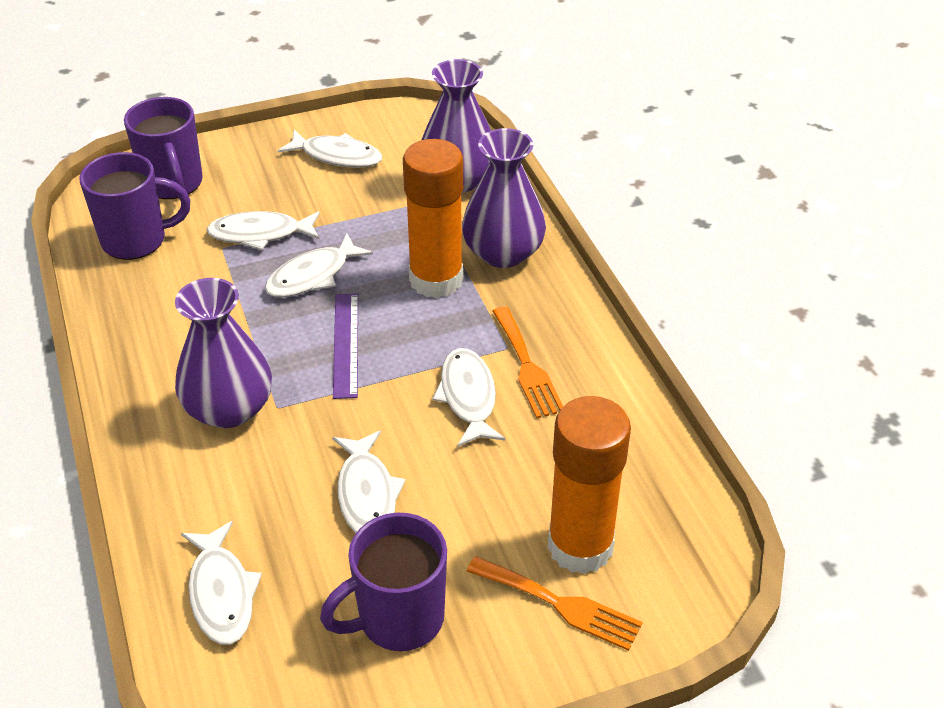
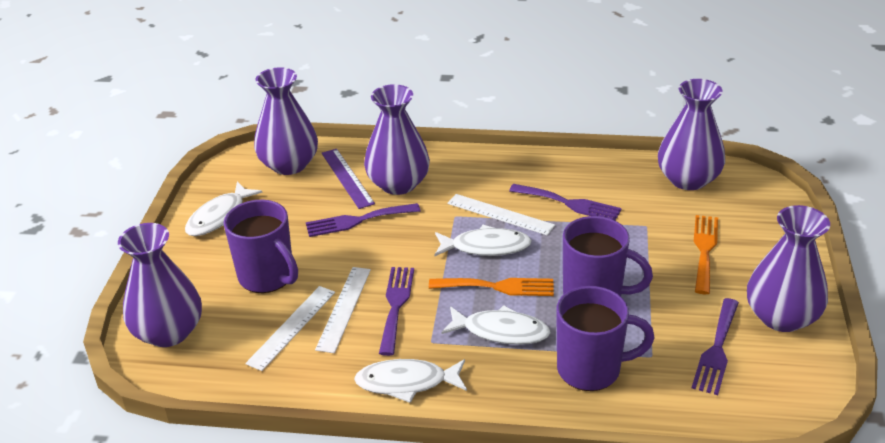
orange glue stick: [403,139,463,298] [548,396,631,574] = 2 -> none = 0
purple fork: none = 0 -> [306,203,420,237] [379,267,414,356] [509,184,622,221] [692,298,739,395] = 4
purple vase: [175,278,272,428] [422,59,491,193] [462,128,546,268] = 3 -> [118,223,202,347] [254,67,318,175] [364,84,430,195] [658,79,725,190] [747,205,830,332] = 5
white fish: [181,521,262,645] [206,211,320,250] [265,233,373,297] [278,130,382,168] [333,431,406,533] [432,348,505,446] = 6 -> [185,182,263,236] [354,359,467,403] [435,225,532,256] [441,305,551,345] = 4
white ruler: none = 0 -> [245,286,335,371] [315,267,371,353] [448,194,555,236] = 3

